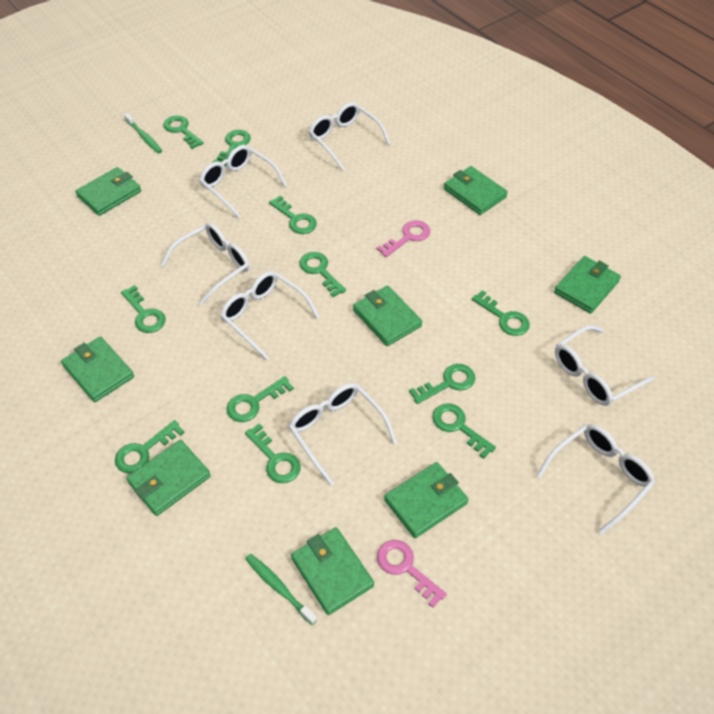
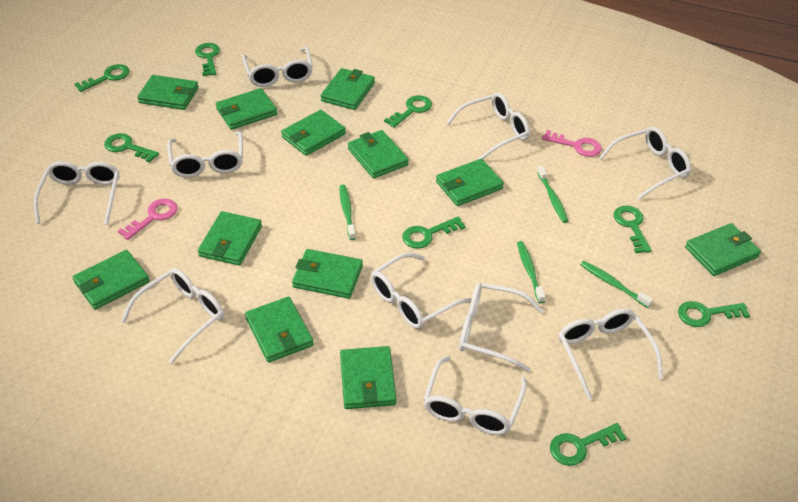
green key: [115,420,185,474] [121,285,166,333] [163,115,204,149] [212,130,251,166] [226,376,294,422] [245,423,300,483] [269,196,317,234] [299,252,346,297] [409,364,475,404] [432,404,496,459] [472,290,530,336] = 11 -> [75,64,130,92] [104,133,159,162] [195,43,220,76] [384,95,432,128] [402,217,465,249] [550,423,627,466] [614,206,652,253] [678,301,750,327] = 8
green toothbrush: [124,113,162,154] [245,554,318,625] = 2 -> [340,185,356,240] [517,241,546,303] [537,166,568,223] [580,261,653,308] = 4
green wallet: [61,337,134,402] [75,167,141,216] [126,440,211,516] [291,527,374,615] [353,286,422,346] [384,462,469,538] [444,166,508,215] [554,256,621,314] = 8 -> [73,250,150,310] [137,75,199,110] [198,211,262,266] [216,88,277,130] [245,297,313,362] [281,110,346,156] [292,249,363,299] [321,68,375,110] [340,346,397,409] [348,130,409,179] [436,159,504,206] [685,223,761,276] = 12
white glasses: [160,223,250,305] [199,145,287,218] [220,271,319,360] [289,383,397,485] [309,102,391,170] [536,424,655,534] [555,325,655,406] = 7 -> [34,161,119,225] [121,268,224,364] [167,131,243,178] [242,46,313,87] [371,252,472,329] [423,356,527,435] [446,92,530,159] [459,282,544,372] [559,308,663,400] [599,127,691,200] = 10

